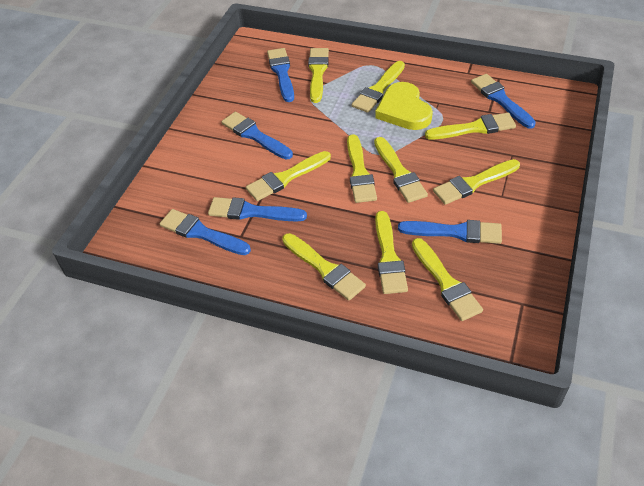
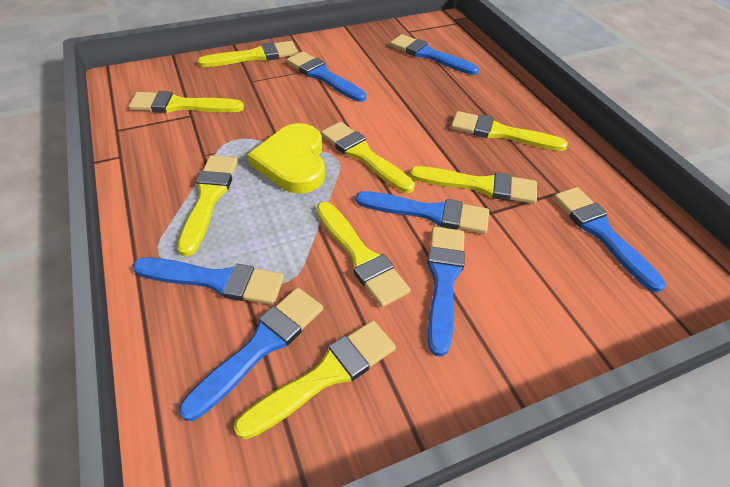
blue brush: [160,209,251,255] [208,197,307,222] [221,112,293,160] [267,48,294,102] [398,220,502,244] [471,74,536,129] = 6 -> [132,257,284,305] [179,288,323,421] [287,52,366,102] [356,191,489,234] [390,34,479,75] [427,227,465,357] [554,187,666,293] = 7
yellow brush: [246,151,331,201] [282,233,366,301] [308,48,329,103] [347,134,377,203] [352,61,405,113] [374,137,428,203] [375,211,408,294] [412,238,483,321] [425,113,516,139] [433,159,520,205] = 10 -> [129,91,244,113] [177,155,238,256] [197,41,298,67] [233,321,396,440] [316,202,410,307] [321,122,415,193] [409,166,537,204] [451,111,568,151] = 8

